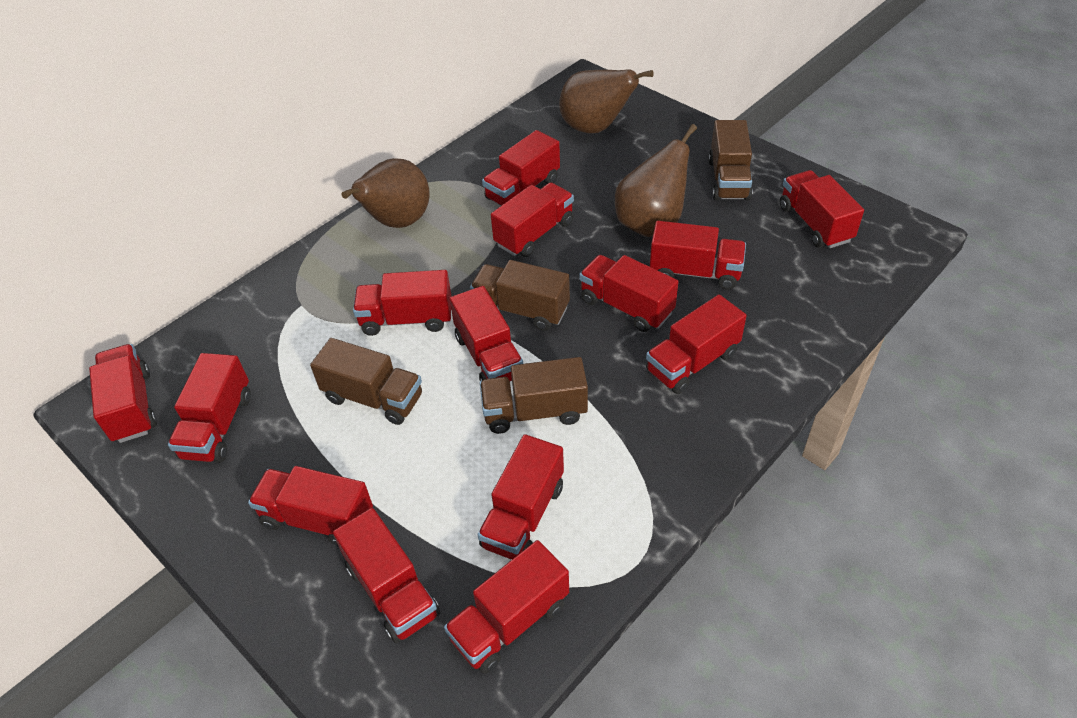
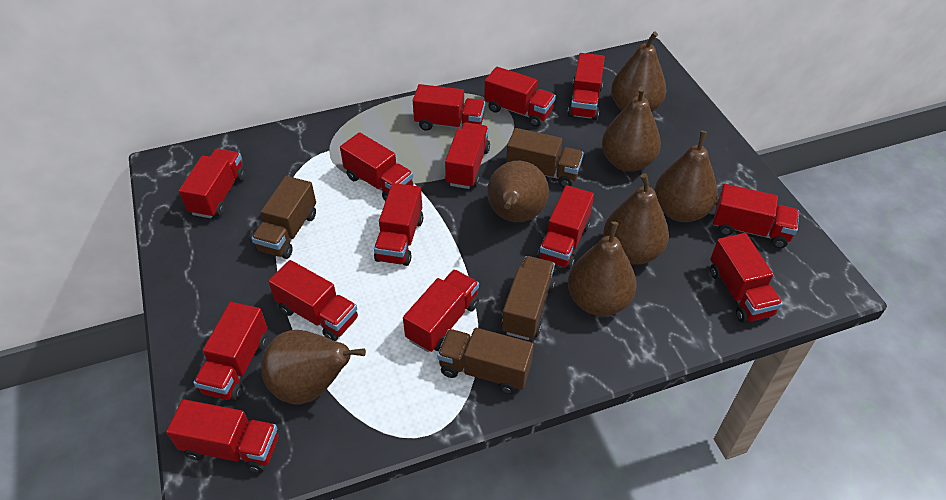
brown pear: [341,158,430,228] [559,69,654,133] [615,124,697,237] = 3 -> [261,330,366,404] [487,161,549,222] [568,221,637,316] [602,86,661,172] [603,173,669,265] [611,32,667,112] [654,131,718,222] = 7

